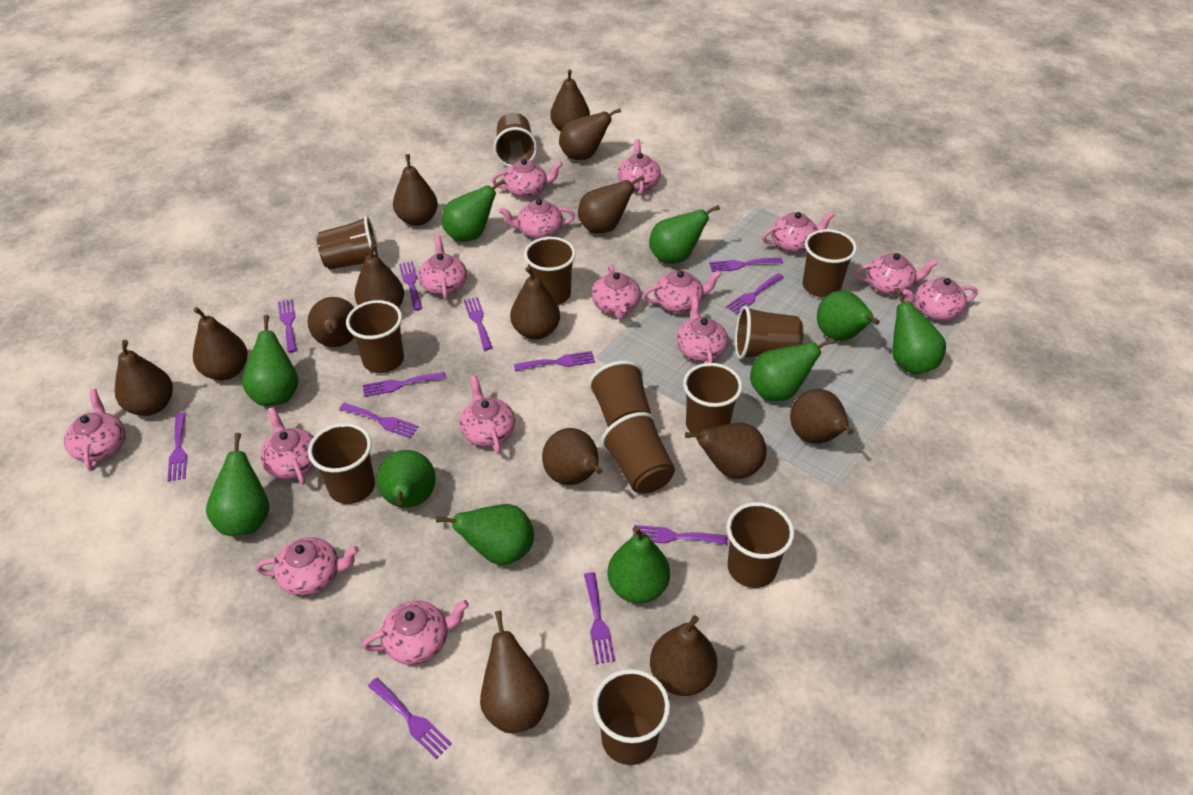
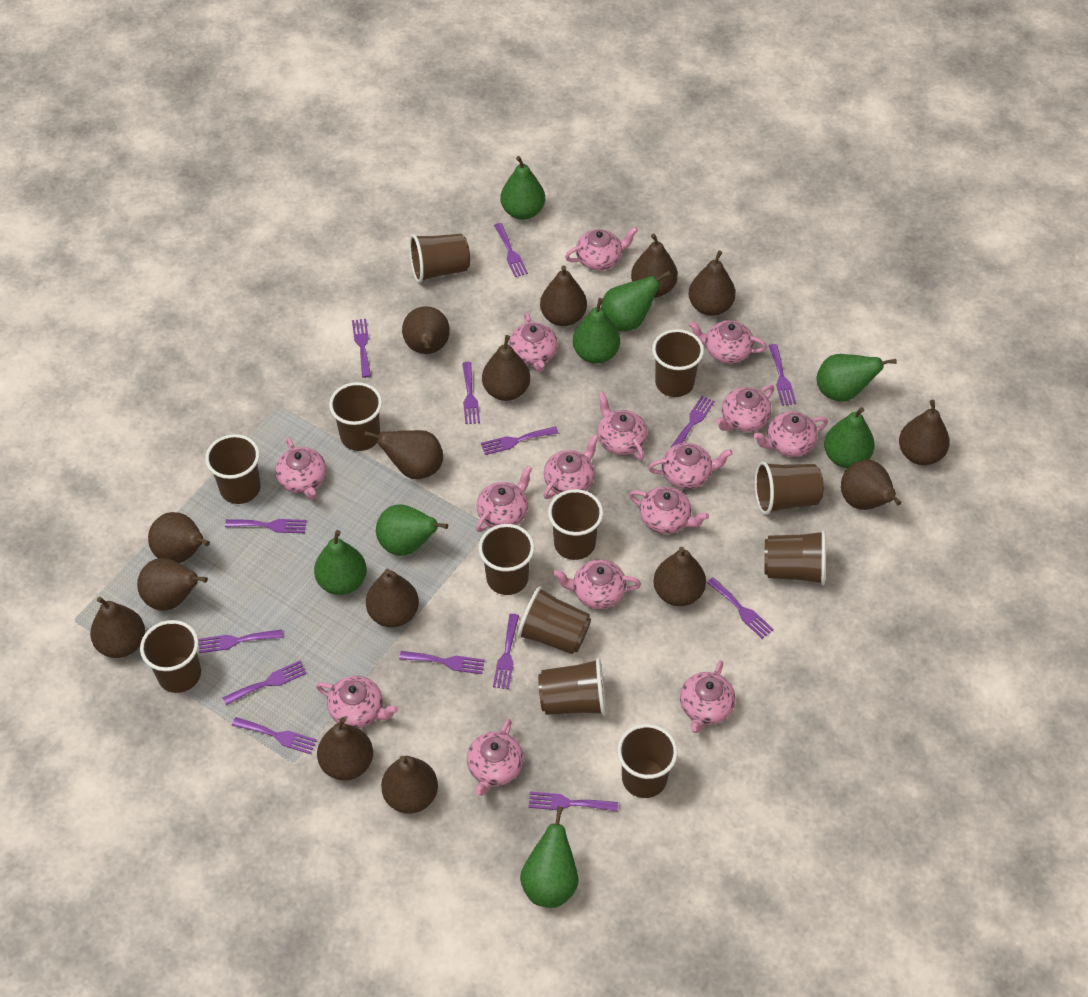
brown pear: [115,340,173,416] [193,307,248,380] [308,297,355,347] [355,244,404,308] [393,154,438,226] [480,611,549,733] [510,266,560,340] [542,428,602,485] [550,69,590,132] [559,108,621,160] [578,175,645,233] [650,615,717,696] [685,423,766,479] [790,389,853,444] = 14 -> [90,597,145,658] [137,558,208,611] [148,512,210,563] [317,717,373,780] [364,430,443,479] [366,568,419,627] [381,756,438,814] [402,306,450,354] [482,335,530,401] [540,265,587,326] [631,234,678,297] [653,547,706,606] [689,251,736,316] [841,460,901,510] [899,400,950,465] = 15
green pear: [206,433,270,536] [242,315,299,406] [376,450,436,508] [436,504,534,565] [442,179,505,242] [607,526,670,603] [649,205,720,264] [750,338,835,401] [817,291,880,341] [893,288,946,374] = 10 -> [314,530,367,595] [376,504,448,556] [501,156,545,220] [520,806,578,908] [573,298,620,363] [601,271,671,331] [816,354,897,402] [824,407,875,468] = 8
purple fork: [167,412,187,482] [278,299,297,353] [339,403,419,438] [363,372,446,397] [368,678,452,759] [399,261,422,311] [464,297,493,350] [514,351,595,371] [584,572,615,664] [633,525,727,545] [709,258,783,272] [726,273,784,314] = 12 -> [198,630,283,653] [222,661,307,705] [225,519,307,533] [232,717,317,754] [352,319,371,378] [399,651,485,674] [462,362,480,424] [481,426,558,455] [493,614,519,689] [494,223,528,277] [528,792,618,812] [670,396,715,448] [707,577,774,639] [769,344,796,406] = 14

